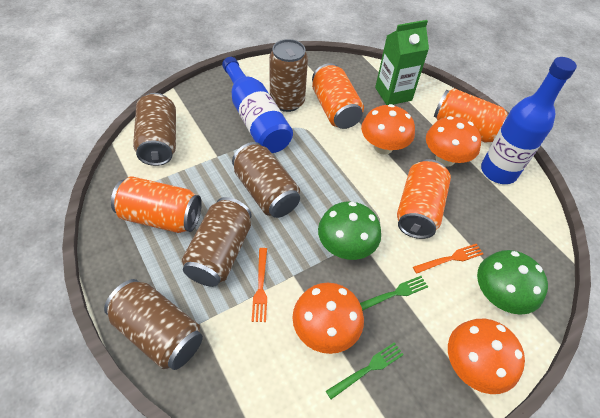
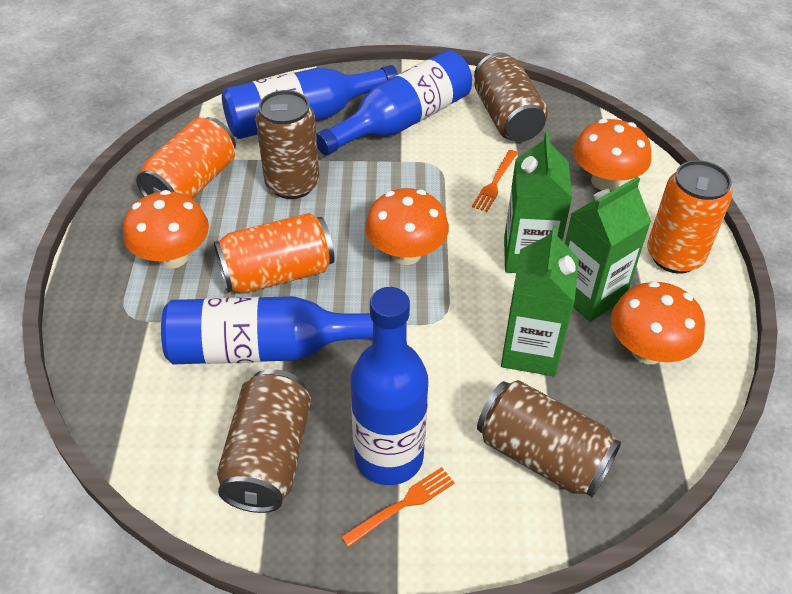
blue bottle: [222,57,293,153] [481,57,577,184] = 2 -> [161,296,373,365] [222,65,398,139] [316,50,472,156] [351,287,428,485] = 4
brown can: [104,279,203,370] [133,93,176,166] [182,197,252,287] [232,142,300,218] [269,39,308,112] = 5 -> [217,369,311,513] [256,90,320,199] [474,52,548,142] [477,380,621,497] = 4
green carton: [375,20,429,105] = 1 -> [501,225,579,376] [504,132,572,273] [565,176,651,322] = 3
green fork: [326,342,404,399] [360,276,428,311] = 2 -> none = 0
green mushroom: [318,202,381,260] [477,250,548,315] = 2 -> none = 0
orange can: [111,176,202,233] [312,63,364,129] [397,159,451,239] [434,88,509,142] = 4 -> [136,117,236,199] [214,213,334,294] [647,160,732,274] = 3

